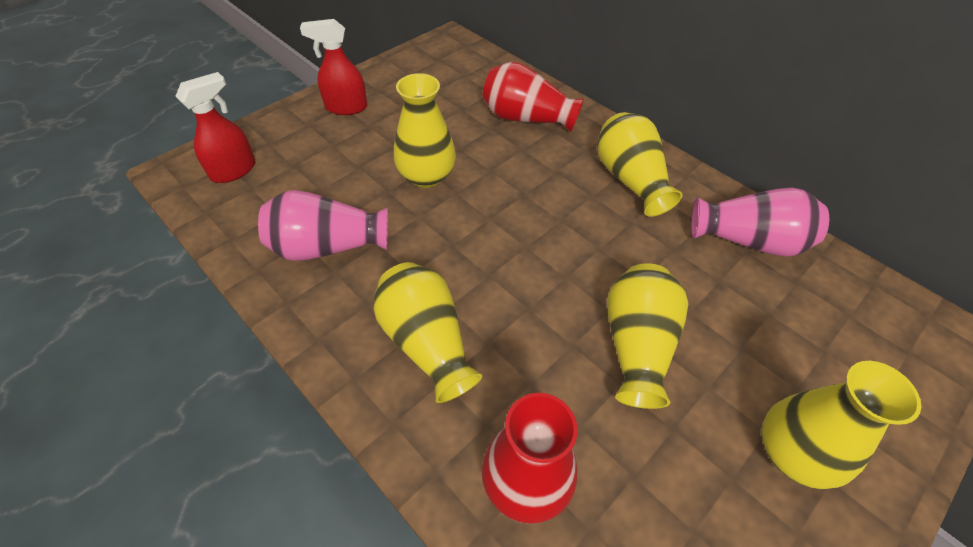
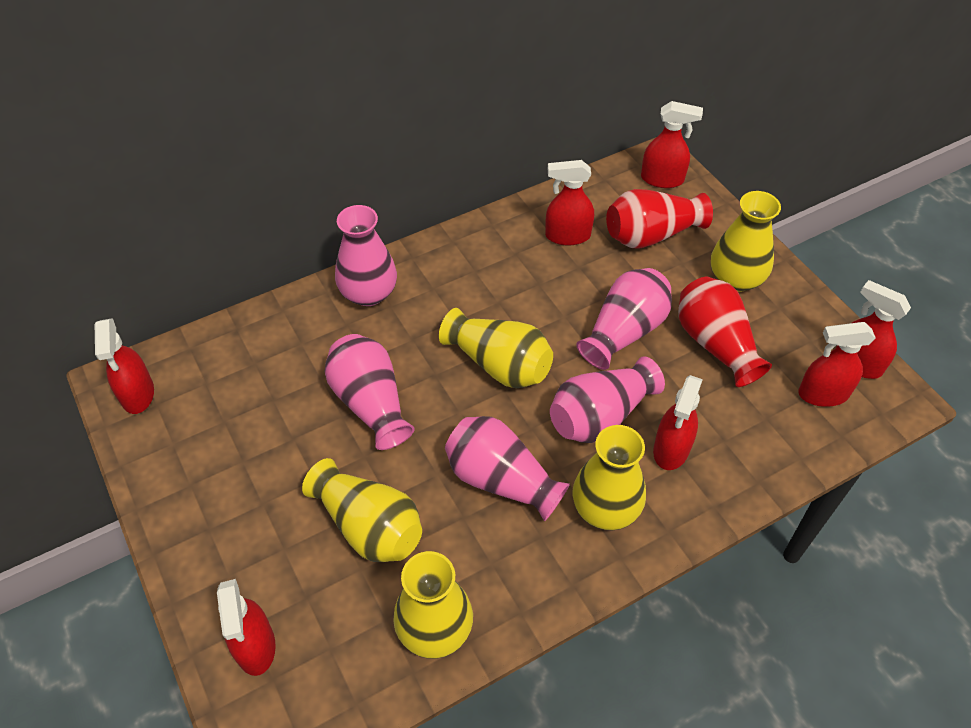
pink vase: [258,190,388,261] [691,188,829,257] = 2 -> [325,334,414,450] [335,205,397,306] [445,416,570,521] [550,356,665,443] [577,268,672,370] = 5
red spray bottle: [175,72,255,183] [300,19,367,115] = 2 -> [95,318,154,414] [217,579,276,676] [545,160,594,246] [641,101,703,188] [653,375,703,470] [798,322,876,407] [836,280,911,379] = 7

